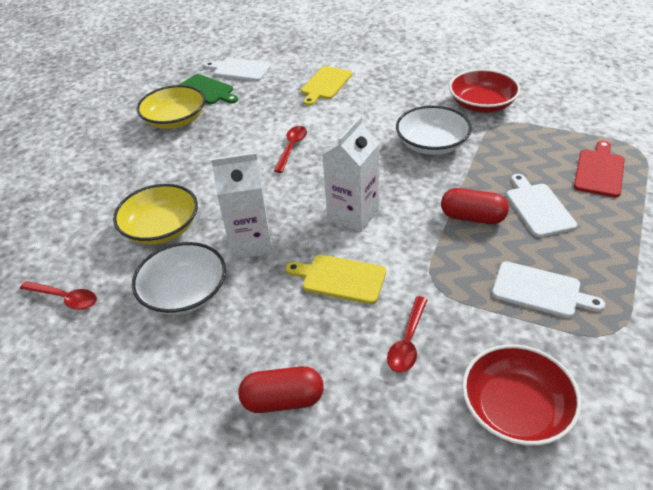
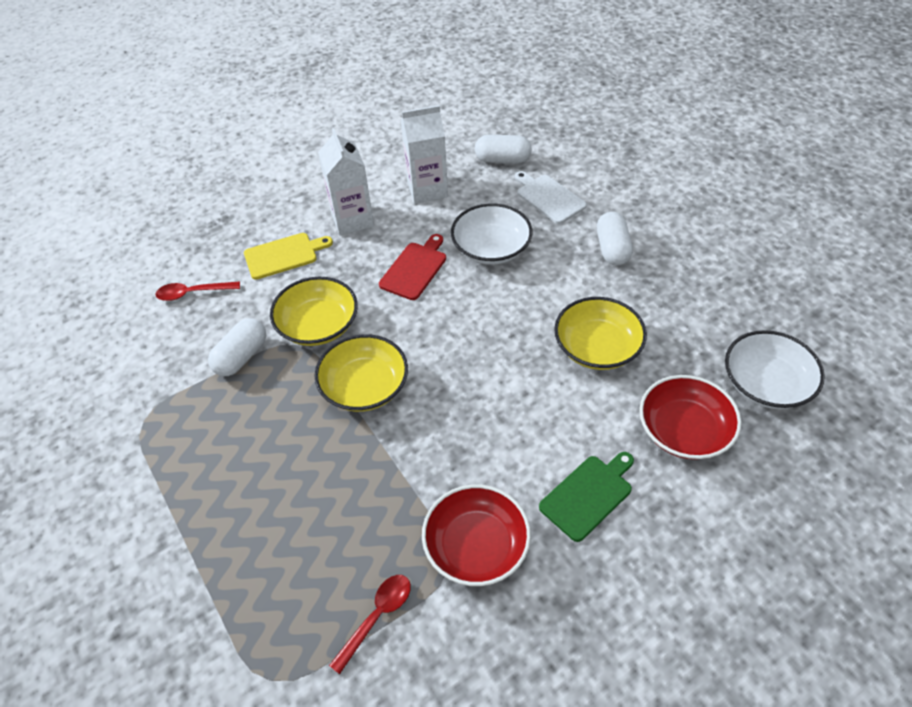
red capsule: [238,366,324,413] [441,188,509,224] = 2 -> none = 0
red spoon: [20,281,97,310] [274,126,307,173] [387,296,428,373] = 3 -> [156,282,240,301] [329,575,411,674] = 2
white capsule: none = 0 -> [208,318,266,376] [475,135,532,163] [597,212,633,265] = 3
white cutting board: [204,58,271,81] [492,261,605,318] [506,174,577,237] = 3 -> [515,171,587,224] = 1
yellow bowl: [113,184,198,245] [137,85,205,129] = 2 -> [270,277,358,346] [315,334,408,412] [554,297,647,370] = 3
yellow cutting board: [285,255,386,304] [301,66,352,106] = 2 -> [244,233,333,280] = 1

